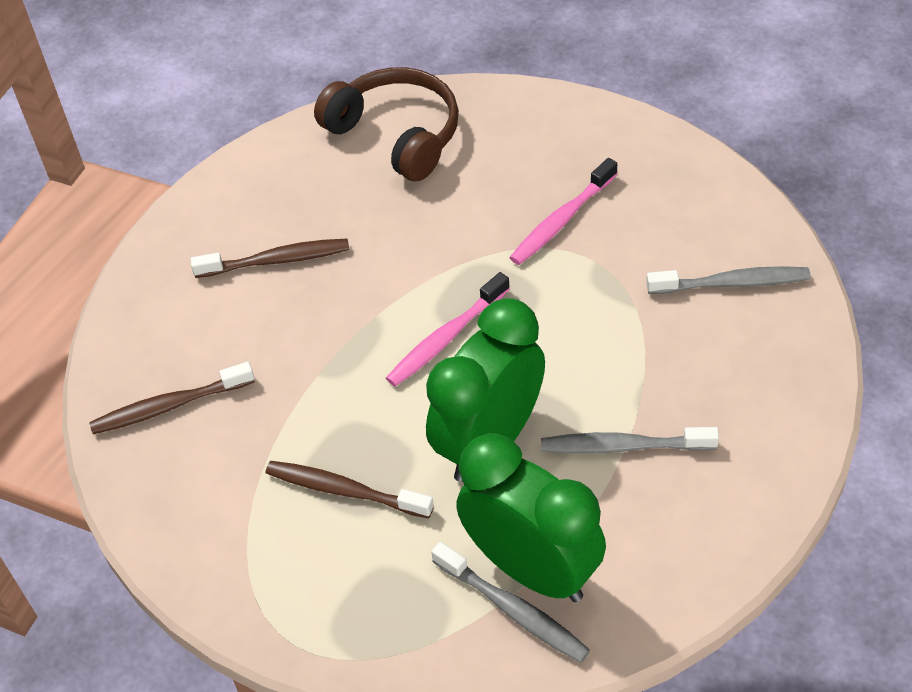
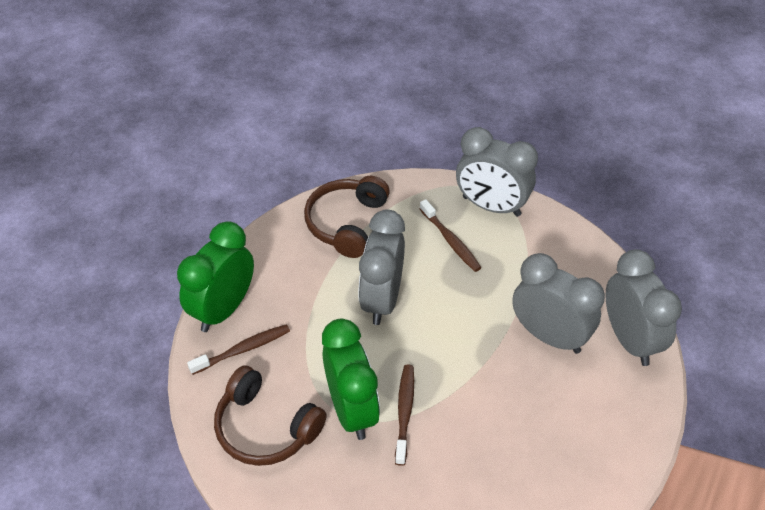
brown headphones: [314,67,459,182] = 1 -> [214,365,327,466] [304,176,390,258] = 2
grey clock: none = 0 -> [358,210,405,325] [456,127,538,217] [512,253,605,354] [605,249,682,366] = 4
grey toothbrush: [431,542,590,663] [541,427,719,454] [646,266,811,294] = 3 -> none = 0
pink toothbrush: [386,272,510,386] [509,158,617,265] = 2 -> none = 0

